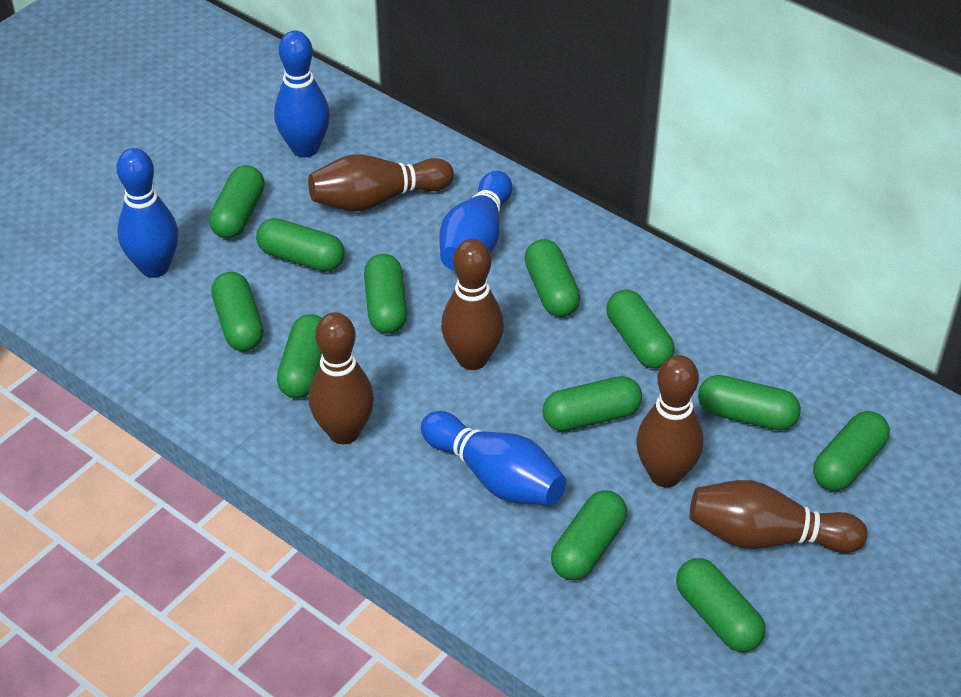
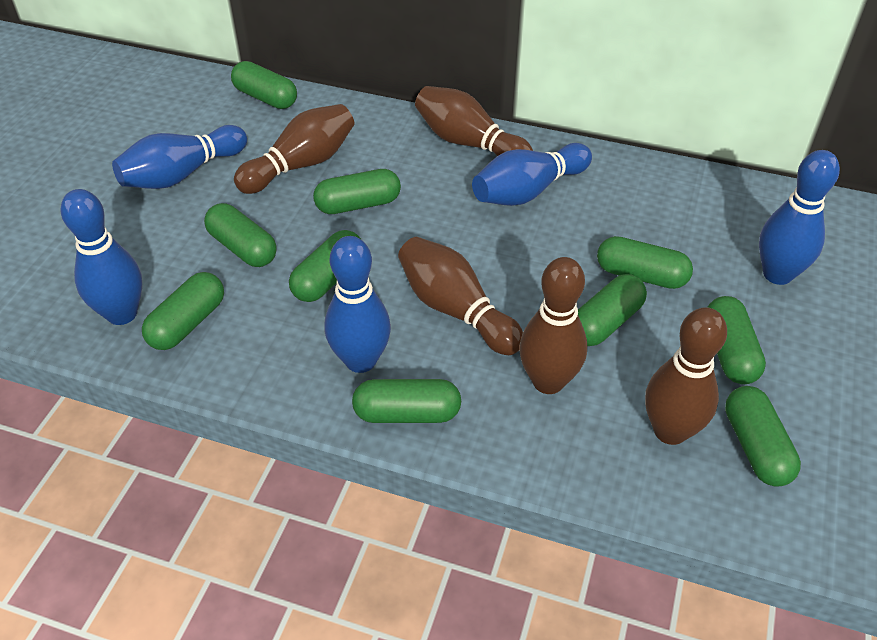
blue bowling pin: [117,148,178,278] [274,31,330,158] [421,411,566,506] [439,171,512,271] = 4 -> [60,189,142,325] [112,125,247,189] [324,236,391,373] [472,143,592,206] [759,150,840,285] = 5
green capsule: [209,165,265,239] [211,272,264,351] [256,218,345,272] [277,314,322,398] [364,254,407,334] [525,239,580,317] [543,376,642,431] [551,490,627,580] [607,290,675,368] [676,558,765,652] [698,375,801,430] [813,411,890,491] = 12 -> [142,272,224,350] [204,203,277,267] [231,61,297,109] [289,230,361,302] [313,169,401,214] [352,379,461,423] [578,274,647,346] [597,236,693,289] [708,296,766,384] [725,386,801,487] = 10

